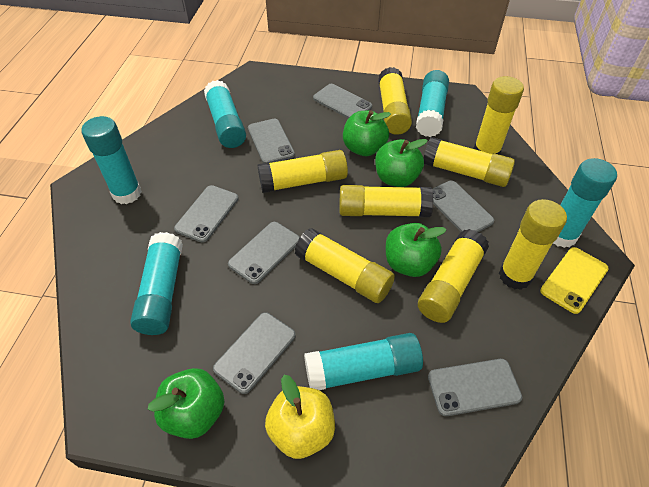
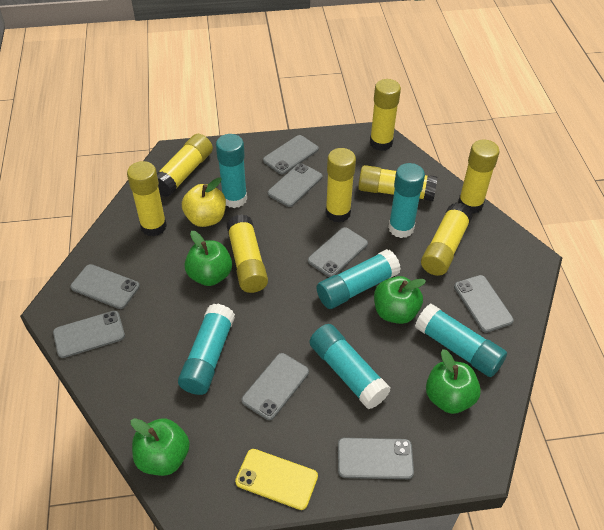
grey phone: [174,185,239,243] [213,312,296,394] [228,222,300,284] [248,118,295,163] [313,84,372,118] [428,359,522,416] [432,181,494,232] = 7 -> [53,311,125,358] [70,264,140,309] [242,353,309,420] [263,135,319,174] [268,163,322,207] [308,227,368,277] [338,438,414,479] [454,275,514,333] = 8

